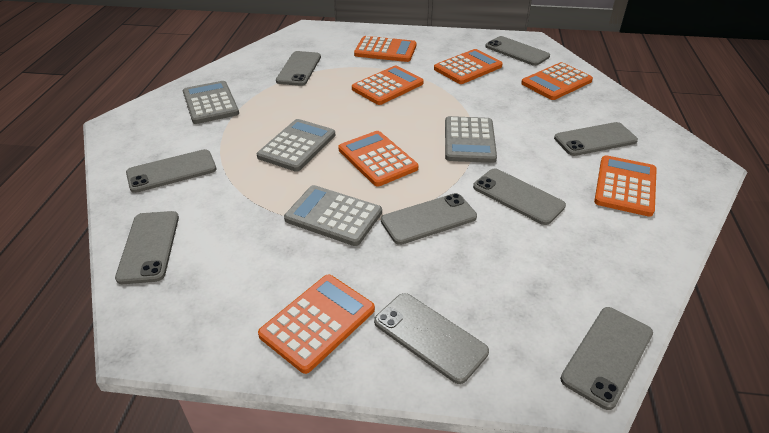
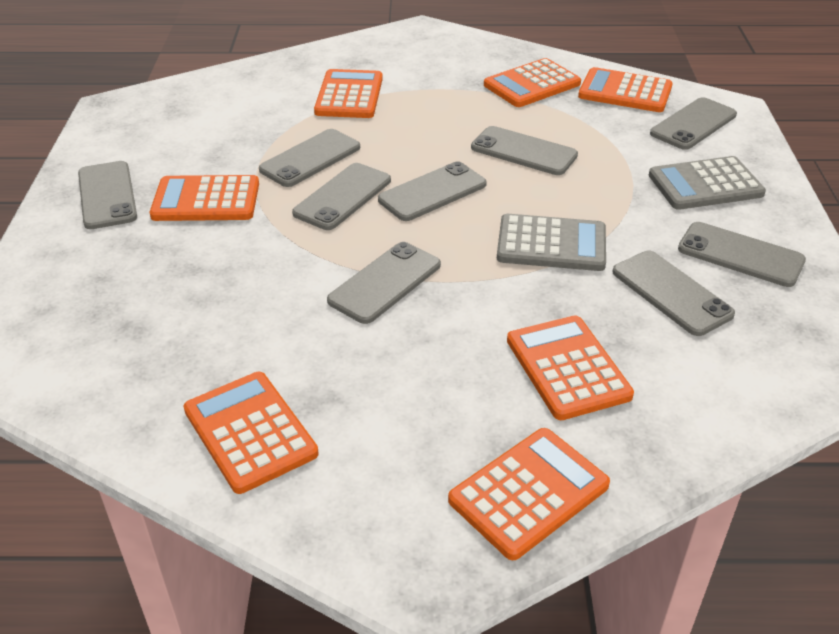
grey calculator: [183,81,239,124] [257,119,335,172] [284,185,382,246] [445,116,497,163] = 4 -> [497,214,606,271] [649,156,766,210] = 2

